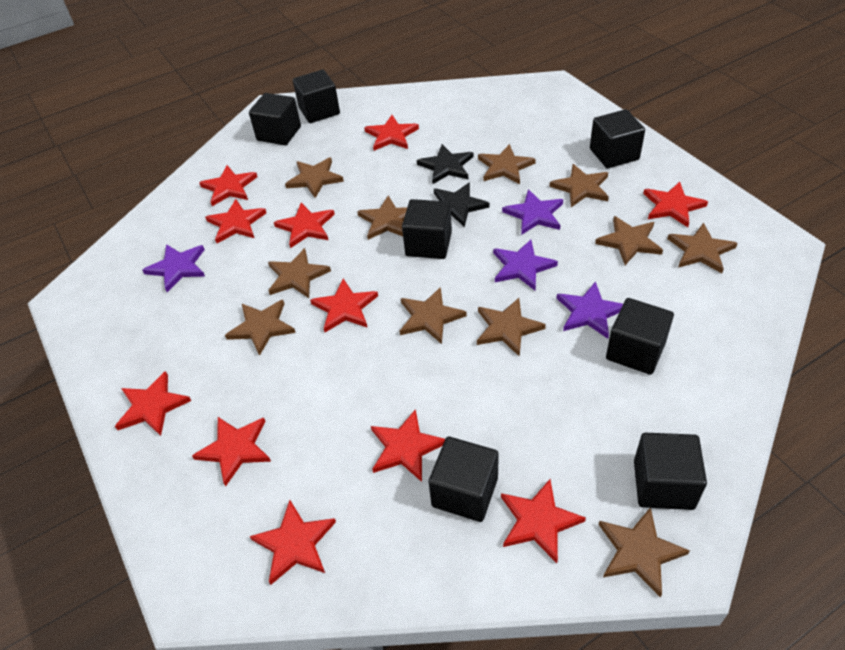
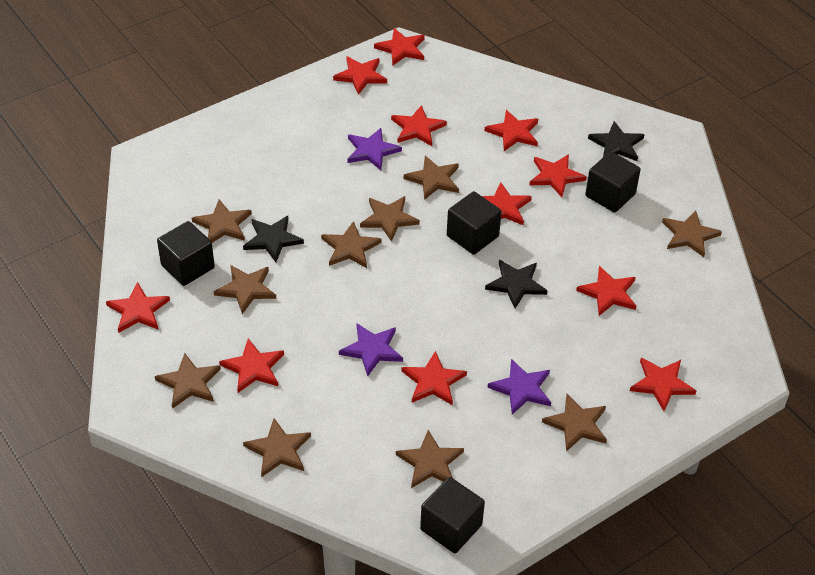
black cube: [249,93,301,145] [293,70,340,123] [402,199,452,259] [429,437,499,522] [590,109,645,168] [606,298,674,375] [634,433,707,510] = 7 -> [157,221,215,286] [420,477,485,553] [447,191,502,255] [585,151,641,213] = 4
black star: [417,144,473,184] [434,182,489,227] = 2 -> [243,216,304,262] [485,260,547,308] [588,121,645,161] = 3
brown star: [225,300,296,356] [268,248,331,298] [285,157,344,198] [357,195,407,240] [400,287,467,344] [477,298,546,357] [478,144,536,184] [549,164,609,207] [595,216,663,265] [599,507,690,598] [667,223,738,273] = 11 -> [155,353,221,409] [192,199,252,243] [214,265,276,314] [243,418,311,477] [321,221,382,268] [360,196,420,242] [396,430,464,488] [404,156,459,200] [542,394,607,452] [662,210,722,257] = 10
purple star: [143,244,205,292] [493,240,558,290] [502,189,563,235] [557,281,623,339] = 4 -> [339,324,403,376] [347,128,402,170] [487,359,551,415] = 3

